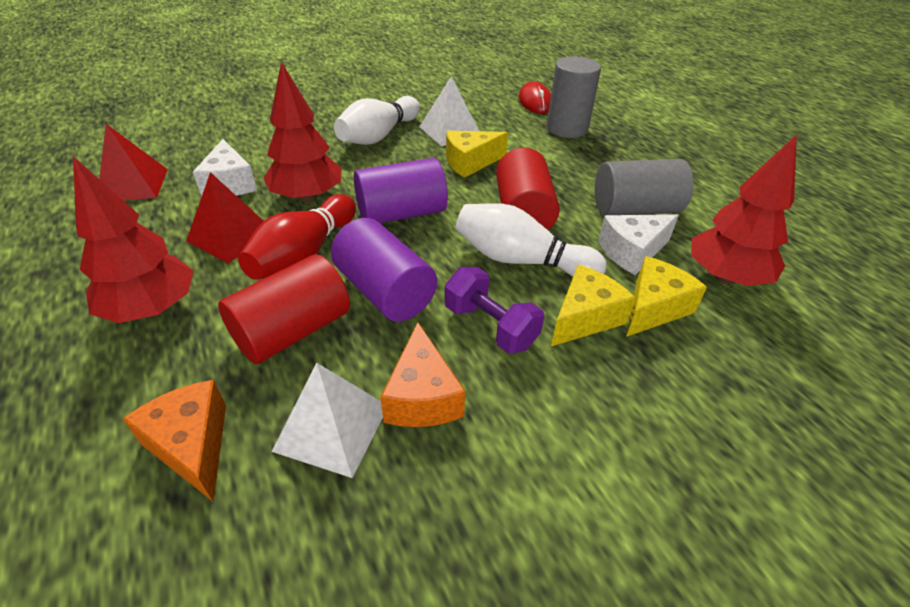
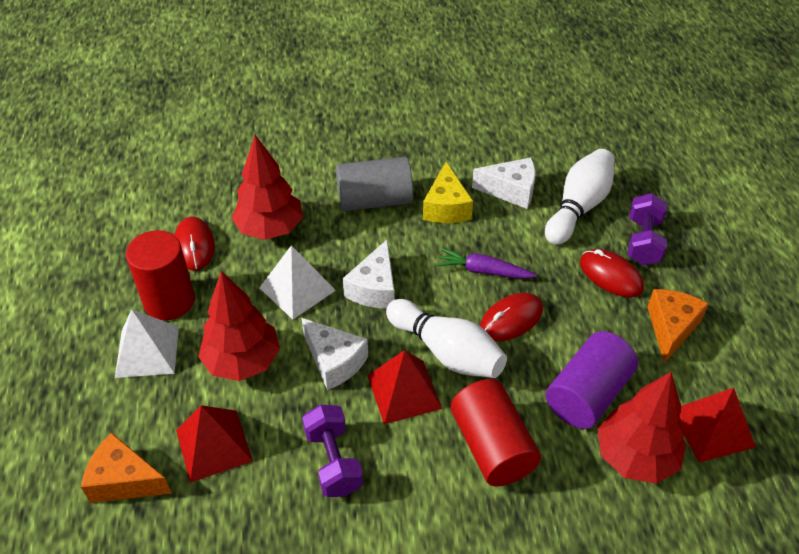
grey cylinder: [547,57,601,138] [595,159,693,216] = 2 -> [336,157,413,211] = 1
purple carrot: none = 0 -> [436,248,537,279] = 1
purple cylinder: [331,218,437,322] [354,158,448,223] = 2 -> [546,331,638,429] = 1
purple dumbbell: [445,267,544,354] = 1 -> [302,405,363,497] [628,193,667,265] = 2
red bowling pin: [238,194,356,280] = 1 -> none = 0
red mouse: [519,82,551,114] = 1 -> [174,217,215,271] [480,293,543,341] [580,249,644,297] = 3
red pyramid: [99,124,168,200] [186,172,264,263] = 2 -> [176,405,253,483] [367,350,442,424] [680,388,756,462] = 3
white cheese: [193,139,257,197] [598,214,679,275] = 2 -> [302,318,368,390] [343,240,395,309] [472,157,535,209] = 3
yellow cheese: [446,131,508,178] [551,265,636,346] [626,256,707,337] = 3 -> [423,162,473,223] = 1

